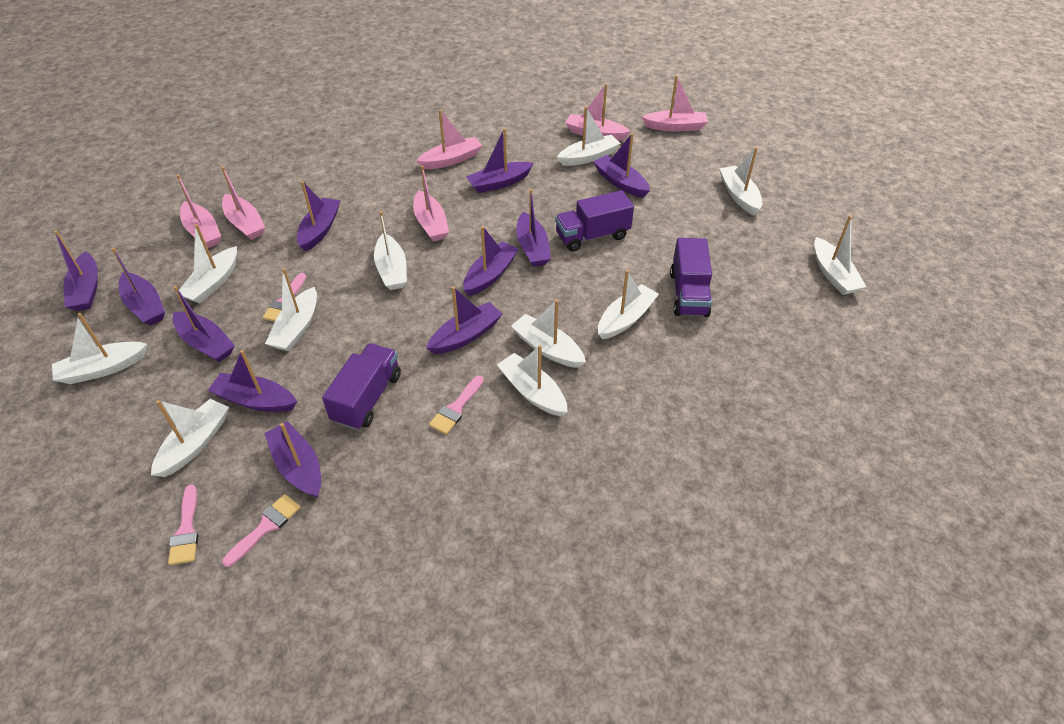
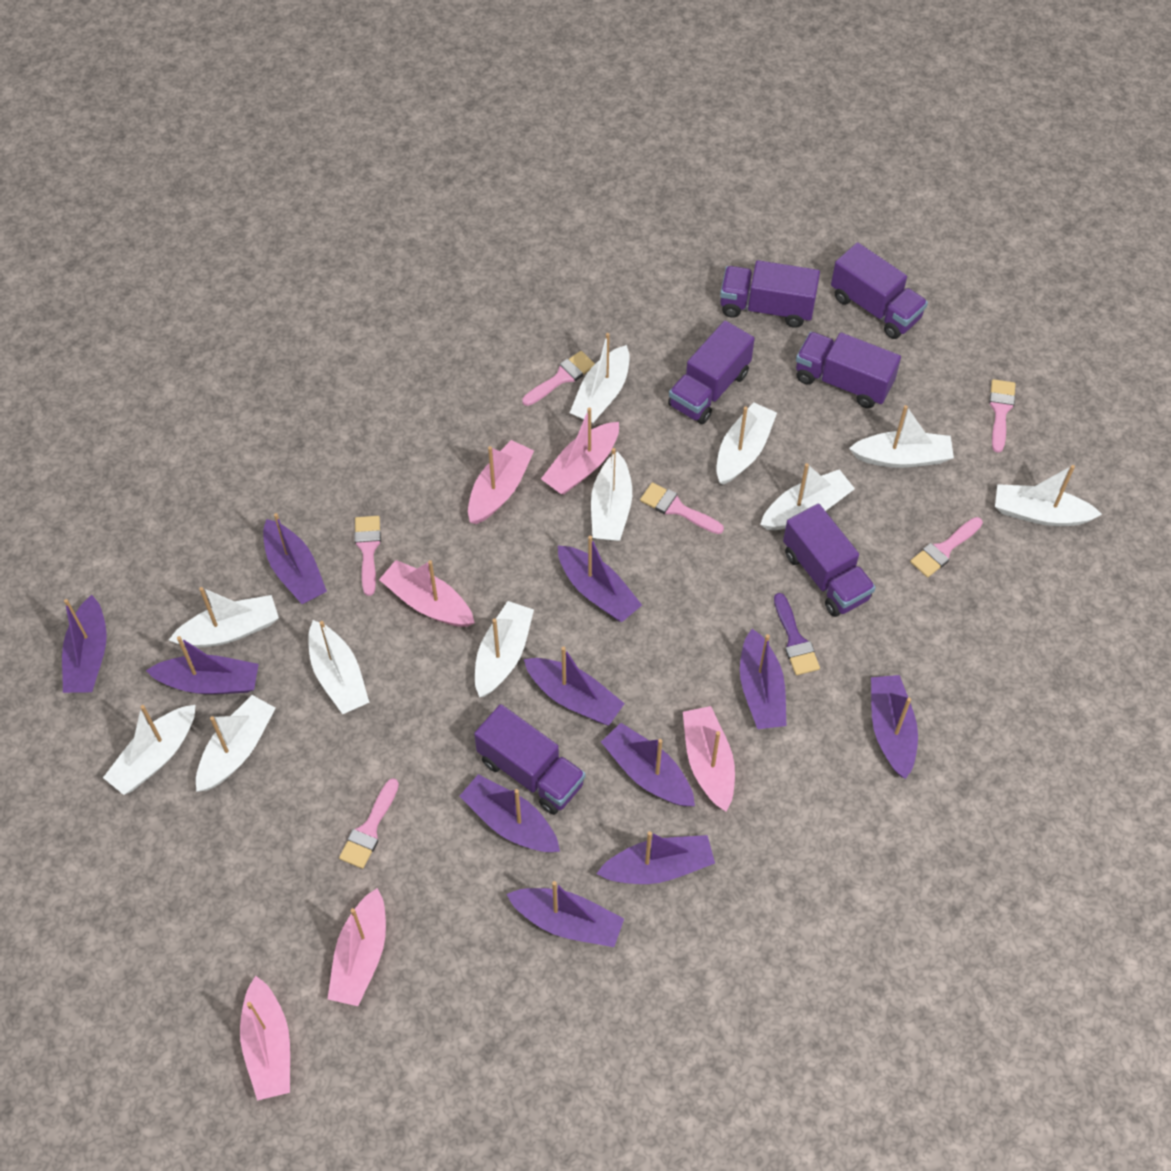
pink brush: [168,484,199,565] [222,494,301,567] [262,273,306,322] [429,375,484,435] = 4 -> [339,778,399,869] [355,516,381,596] [522,351,595,406] [640,482,724,534] [910,517,983,577] [989,379,1016,452] = 6
purple brush: none = 0 -> [774,593,820,675] = 1
purple truck: [322,343,401,430] [555,190,634,252] [670,238,712,317] = 3 -> [474,704,585,815] [668,321,755,424] [720,260,820,328] [783,504,876,617] [796,332,901,408] [831,242,928,339] = 6

